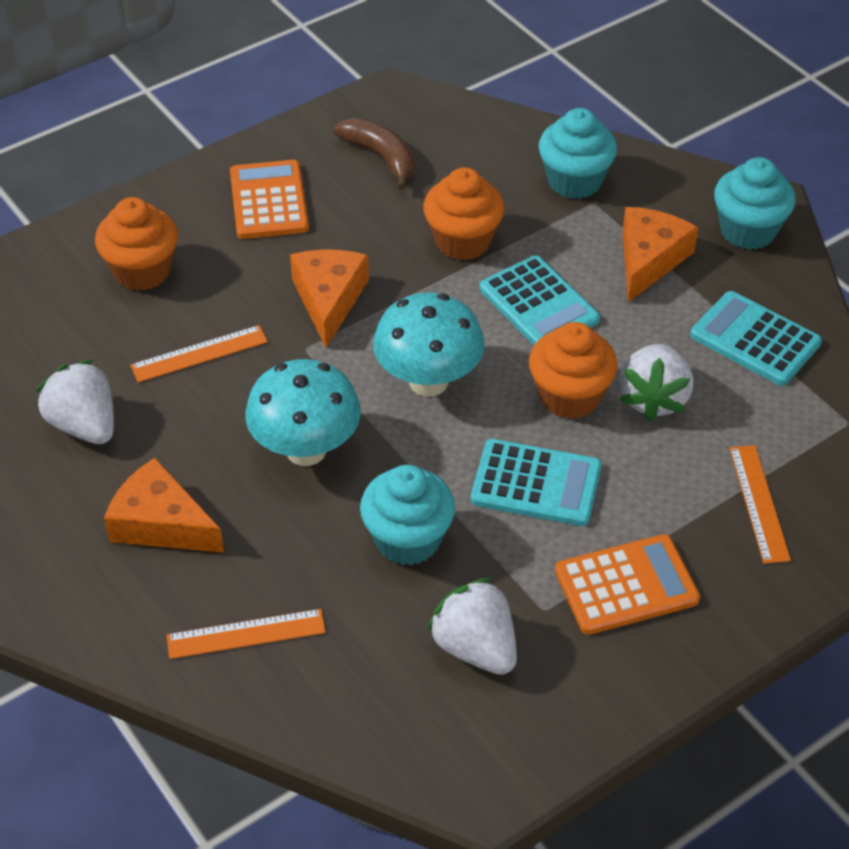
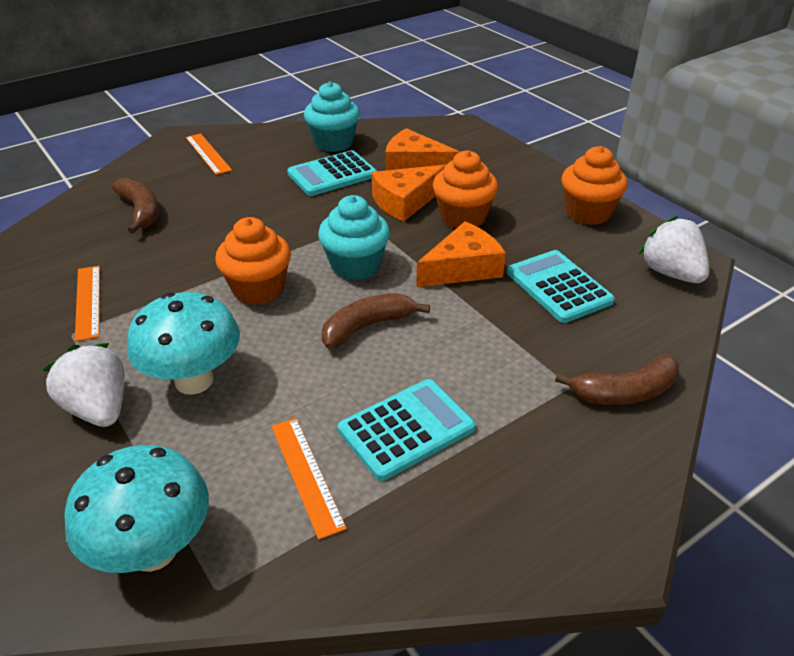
brown banana: [334,118,415,190] = 1 -> [112,178,159,234] [321,293,430,349] [555,354,679,405] = 3
orange calculator: [230,160,309,239] [555,534,700,635] = 2 -> none = 0
turquoise cupcake: [360,465,455,565] [539,108,617,199] [714,157,795,250] = 3 -> [304,81,360,152] [318,195,390,280] = 2
white strawberry: [36,360,114,444] [427,578,517,675] [619,344,693,421] = 3 -> [43,343,124,427] [639,216,709,283] = 2

